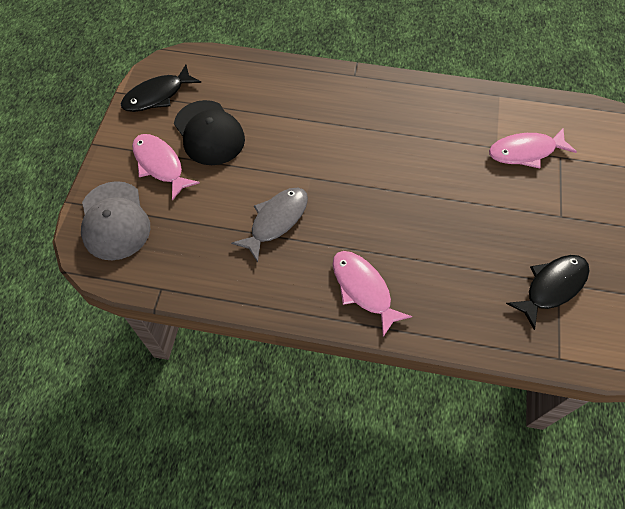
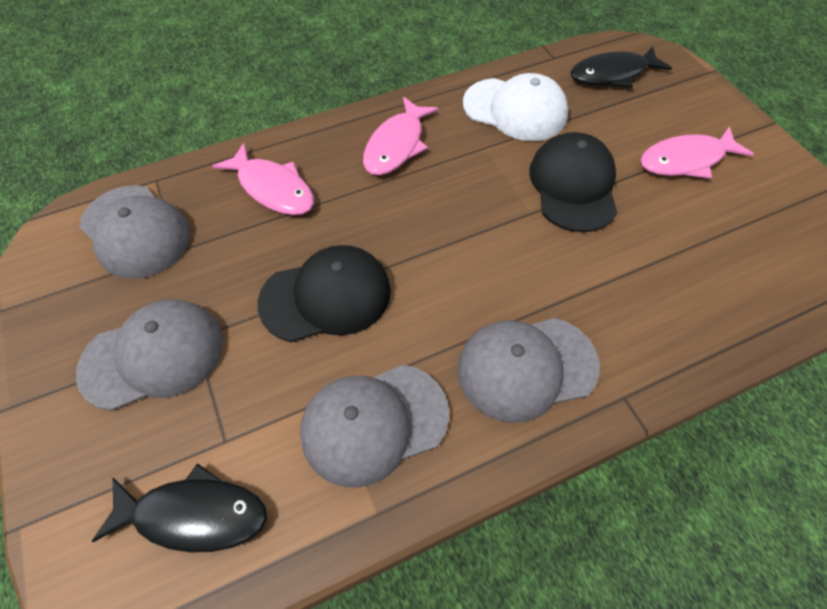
black cap: [174,100,245,165] = 1 -> [258,245,391,342] [529,132,617,232] = 2
grey cap: [81,181,150,260] = 1 -> [76,299,223,411] [79,185,190,279] [300,365,449,487] [457,318,600,423] = 4
grey fish: [231,188,308,262] = 1 -> none = 0
white cap: none = 0 -> [463,73,568,141] = 1

